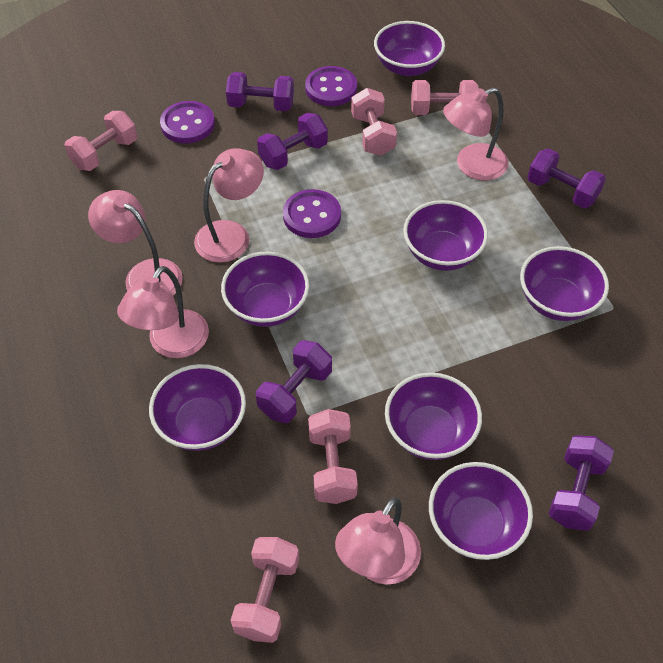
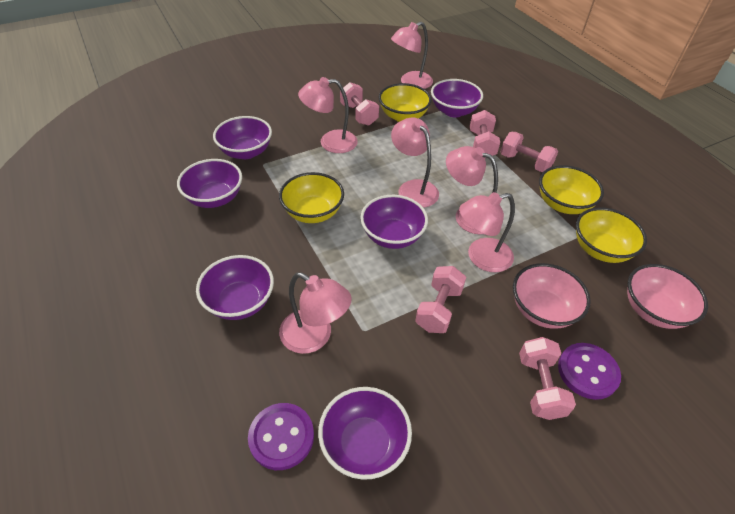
pink bowl: none = 0 -> [513,263,591,329] [627,264,708,329] = 2
pink lamp: [88,190,183,296] [117,266,209,358] [194,148,264,263] [335,497,421,585] [443,88,509,181] = 5 -> [279,272,352,354] [298,77,358,153] [391,22,433,89] [391,118,439,208] [446,146,498,234] [459,192,515,272] = 6
purple bowl: [149,364,246,451] [221,252,309,327] [374,21,445,76] [385,372,482,460] [403,200,488,271] [429,462,533,560] [520,246,609,321] = 7 -> [177,159,242,208] [196,255,274,320] [213,116,272,159] [318,387,412,480] [360,195,428,249] [431,79,483,118] = 6
purple button: [160,101,215,143] [283,189,341,238] [305,66,357,106] = 3 -> [248,403,314,470] [558,343,621,400] = 2
purple dumbbell: [226,72,294,111] [256,340,332,423] [257,113,328,170] [527,148,606,208] [549,435,614,531] = 5 -> none = 0
yellow bowl: none = 0 -> [279,172,344,223] [378,83,432,122] [539,165,604,214] [576,207,647,263] = 4

